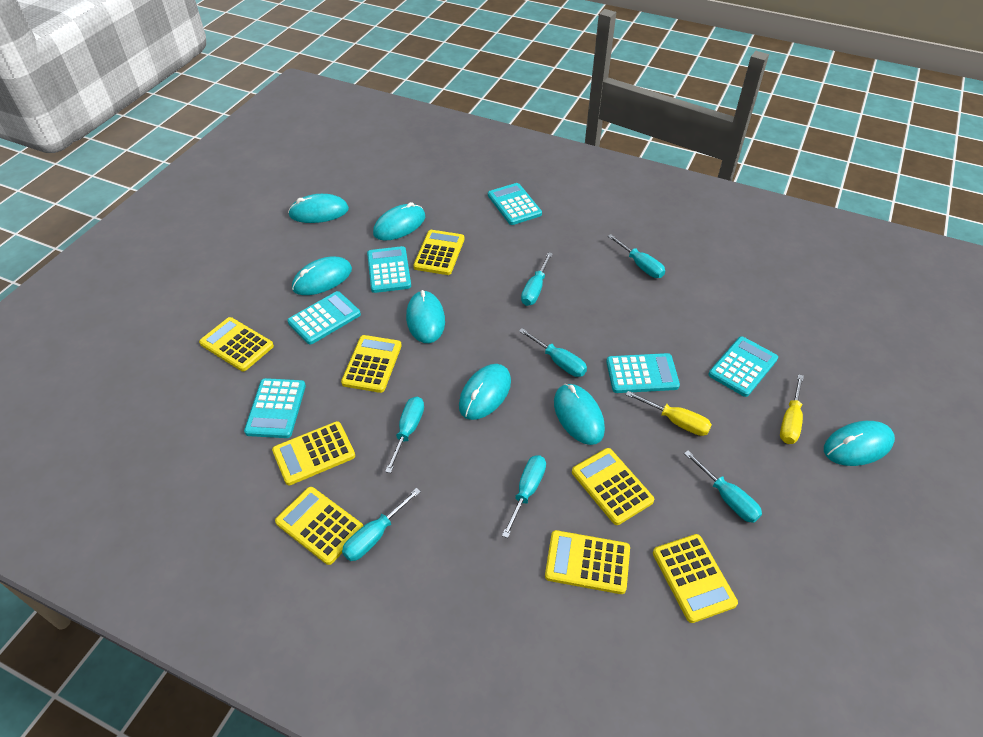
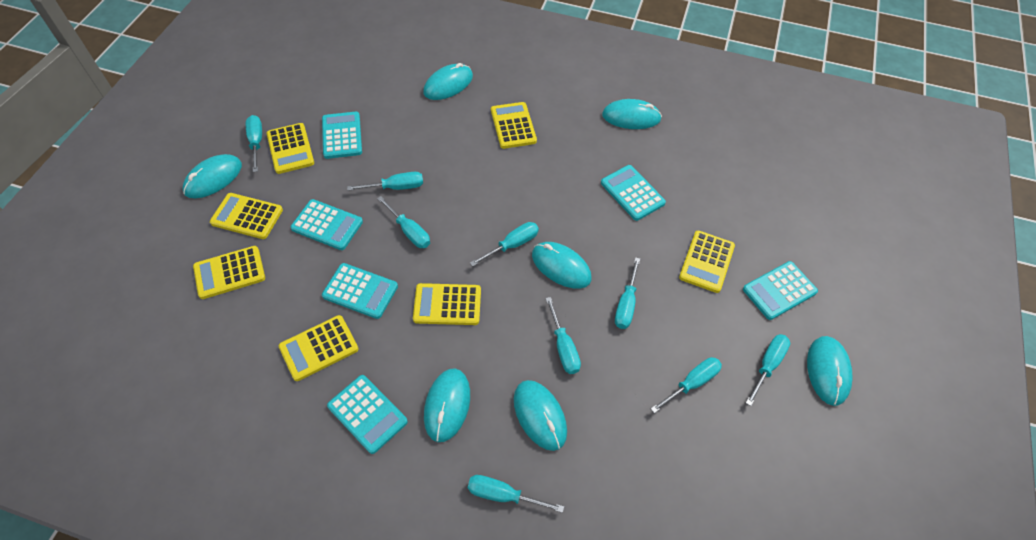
turquoise screwdriver: [342,488,421,561] [385,397,424,473] [502,455,546,538] [519,328,587,377] [521,252,553,306] [608,234,665,278] [684,451,762,523] = 7 -> [246,115,262,172] [347,172,423,191] [377,196,430,248] [468,475,564,513] [470,222,539,266] [545,297,581,374] [615,257,640,329] [651,357,722,413] [746,334,790,406] = 9
yellow calculator: [199,317,274,371] [272,421,355,485] [275,487,363,565] [341,335,402,393] [413,230,464,275] [545,530,630,594] [572,448,654,525] [653,534,738,623] = 8 -> [193,246,265,299] [210,193,283,239] [266,123,314,174] [279,315,359,381] [413,283,481,325] [491,102,537,149] [679,231,735,293] = 7
yellow screwdriver: [626,391,712,436] [780,374,804,444] = 2 -> none = 0

